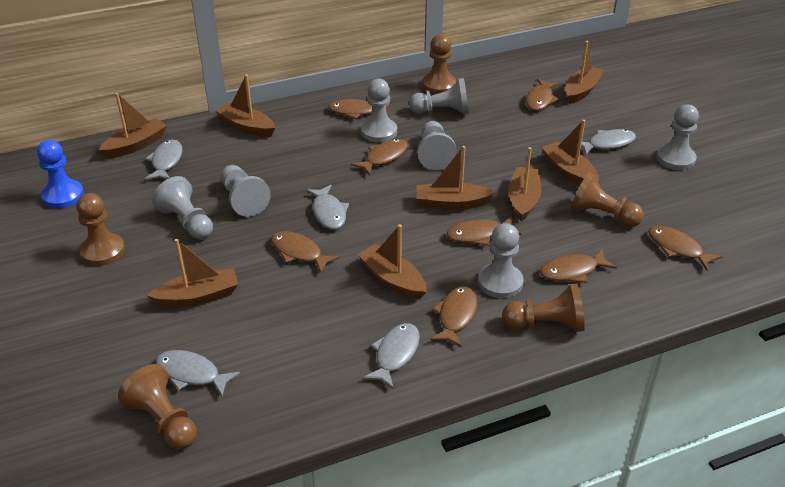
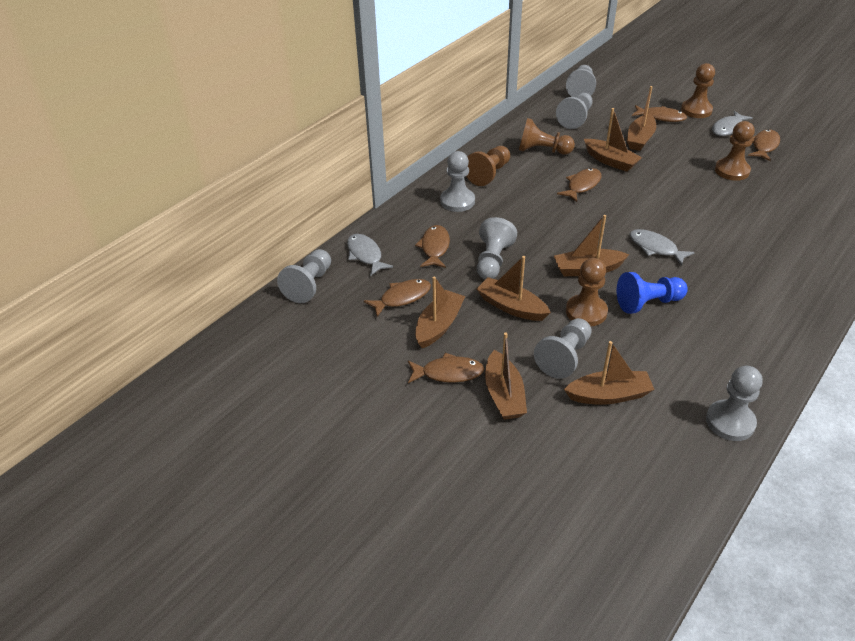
brown boat: [99,93,167,159] [147,239,238,307] [216,75,275,137] [358,225,427,299] [417,146,495,210] [508,147,542,221] [541,120,599,186] [565,41,604,104] = 8 -> [415,276,465,348] [477,256,551,321] [485,332,527,420] [554,215,629,276] [564,341,655,405] [584,108,642,172] [627,86,656,151] = 7
brown fish: [271,231,340,273] [328,99,390,119] [351,139,408,176] [430,286,478,348] [447,217,521,246] [526,79,560,111] [540,250,617,283] [648,226,723,271] = 8 -> [364,279,431,317] [408,353,484,383] [415,225,450,268] [557,168,601,202] [632,105,687,122] [748,129,780,161] = 6
grey fish: [145,139,183,180] [156,350,240,397] [306,185,349,229] [362,323,420,389] [581,129,636,155] = 5 -> [347,234,393,276] [629,229,695,266] [712,111,753,136] = 3

